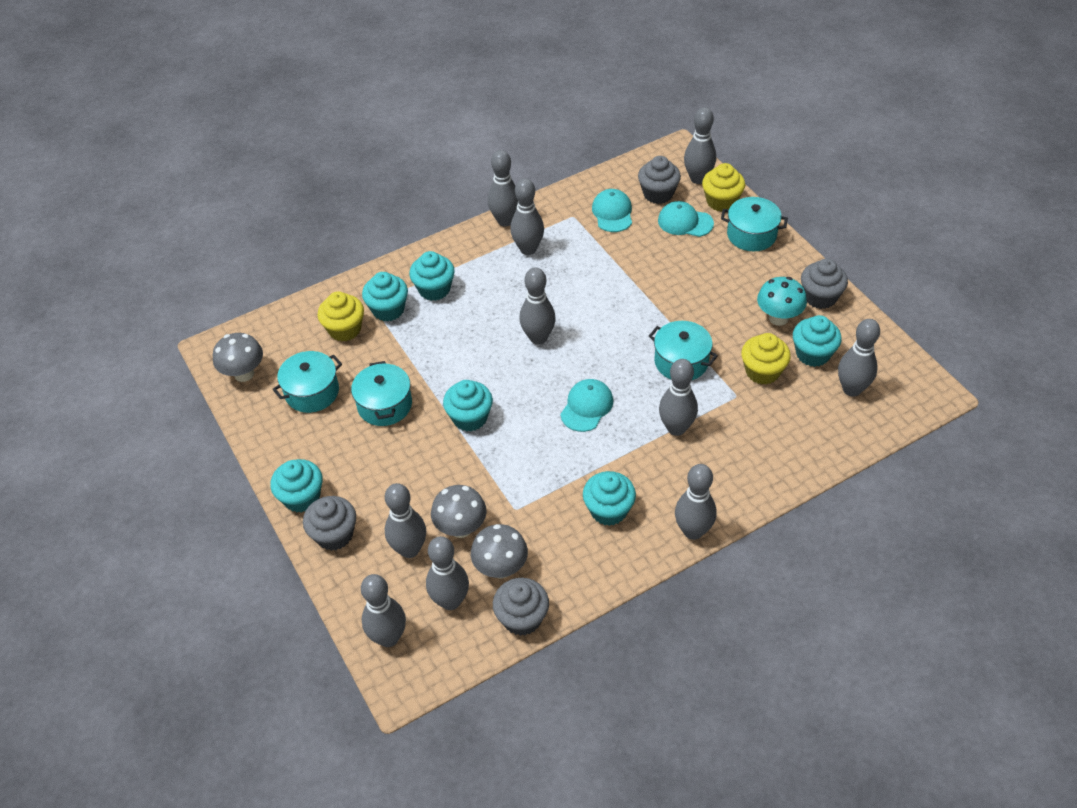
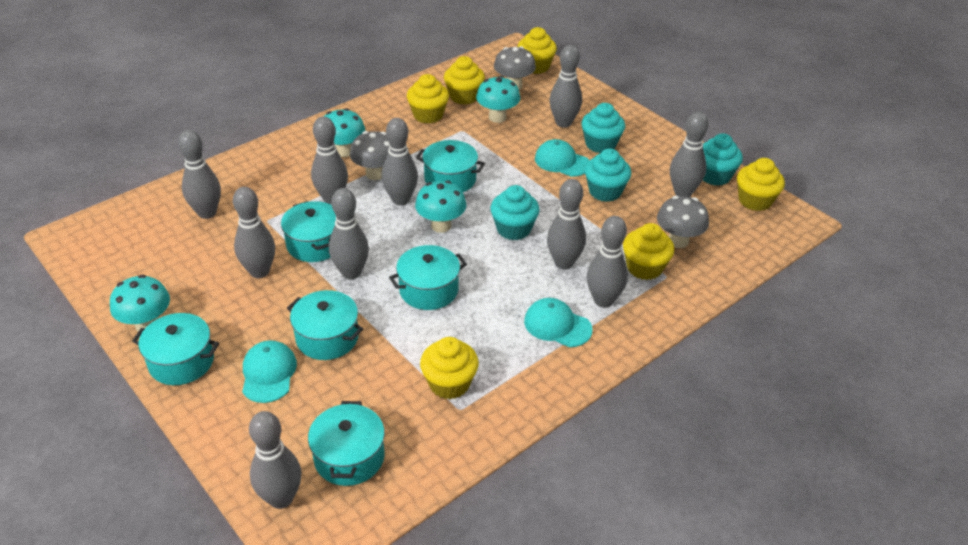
grey cupcake: [303,496,356,551] [493,578,549,636] [638,156,681,204] [801,258,848,309] = 4 -> none = 0
turquoise cupcake: [270,459,323,513] [362,272,408,321] [409,251,455,301] [443,380,493,431] [583,471,636,526] [793,315,842,367] = 6 -> [490,185,540,240] [581,103,625,153] [585,149,631,202] [703,133,743,186] = 4
turquoise mushroom: [757,277,807,326] = 1 -> [110,275,170,332] [324,108,365,157] [415,180,466,233] [476,76,520,123] = 4
turquoise pot: [272,351,342,413] [351,361,412,426] [649,321,718,380] [721,197,788,251] = 4 -> [132,313,219,385] [281,201,336,262] [287,290,363,360] [308,401,385,486] [389,245,467,310] [416,140,485,192] = 6
yellow cupcake: [318,291,364,341] [702,163,745,212] [741,333,791,385] = 3 -> [407,74,449,124] [420,337,479,399] [444,56,485,105] [518,27,557,74] [623,223,674,280] [737,158,785,211] = 6

